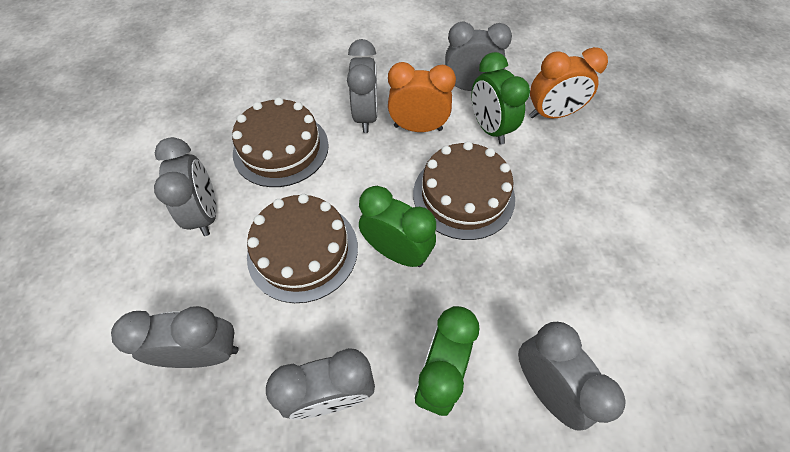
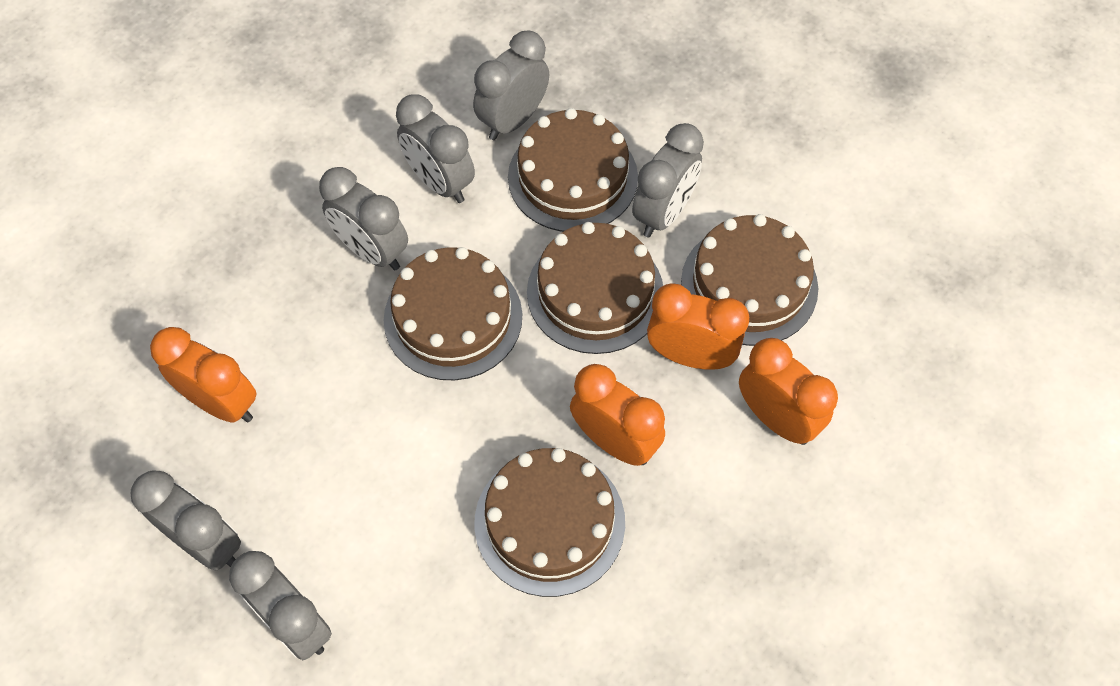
brown cake: [232,97,329,187] [247,194,358,303] [413,141,515,240] = 3 -> [384,247,522,380] [474,448,625,597] [508,108,638,232] [527,222,663,354] [681,214,818,346] = 5
green clock: [359,186,436,267] [414,306,479,416] [472,52,530,145] = 3 -> none = 0
orange clock: [388,62,456,132] [529,47,608,118] = 2 -> [150,327,256,423] [570,364,665,466] [647,284,749,370] [739,338,838,445] = 4

